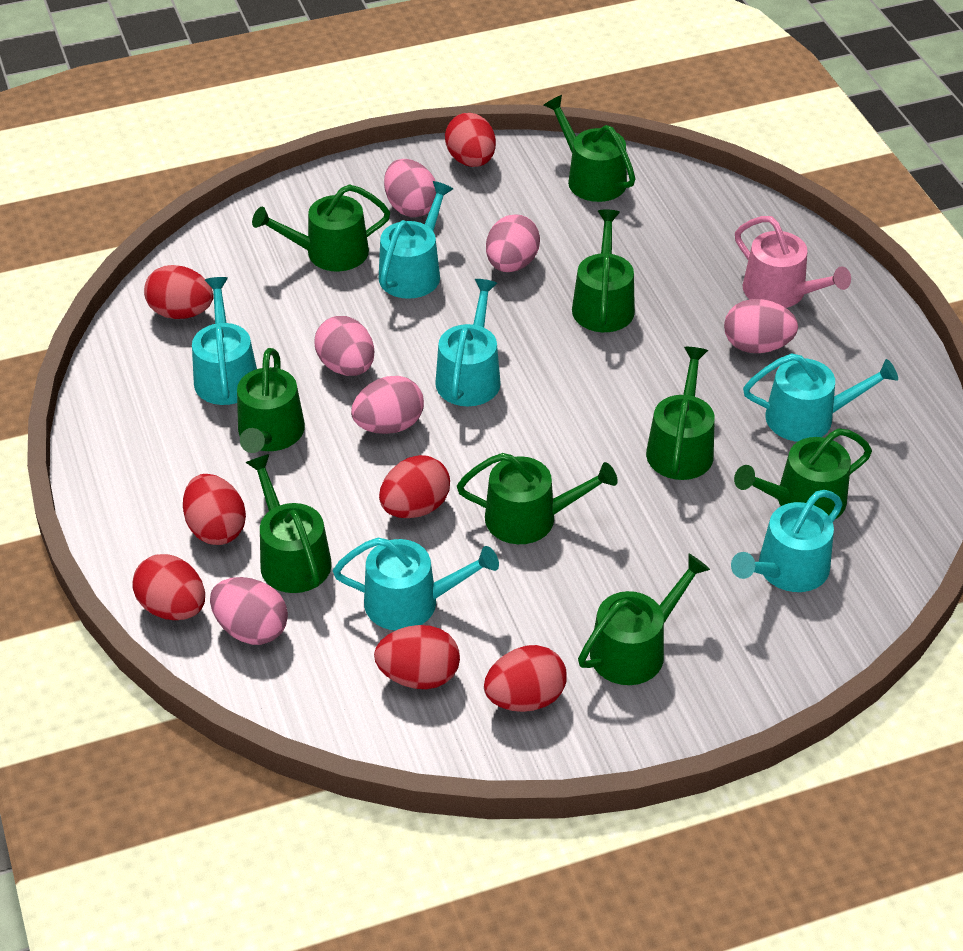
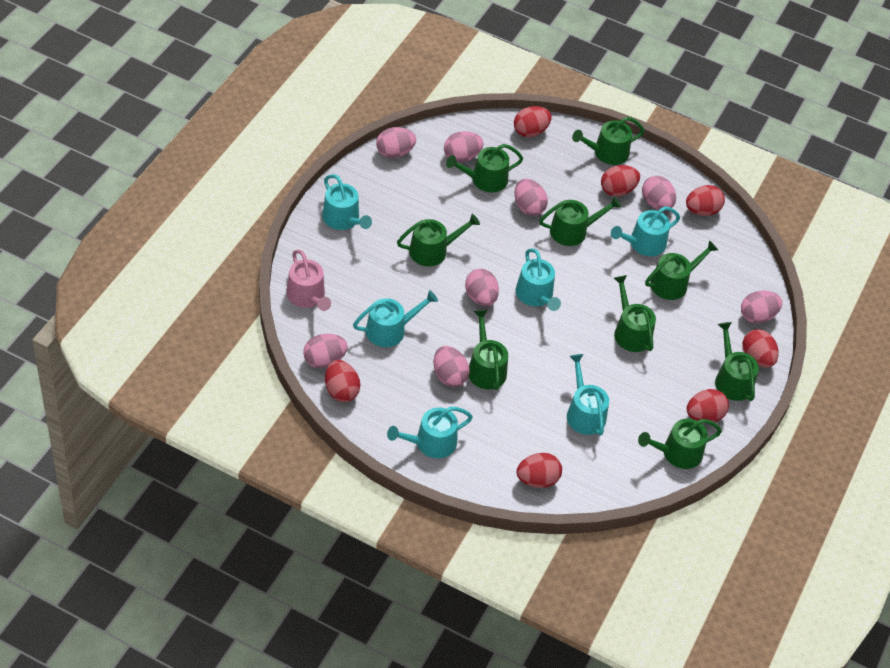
pink egg: [210,577,288,645] [315,316,374,376] [351,376,424,434] [384,159,436,217] [486,214,540,272] [724,299,798,353] = 6 -> [303,334,348,368] [376,127,416,158] [434,346,470,387] [444,131,484,162] [465,269,499,306] [514,179,548,216] [642,176,676,210] [741,290,782,324] = 8

